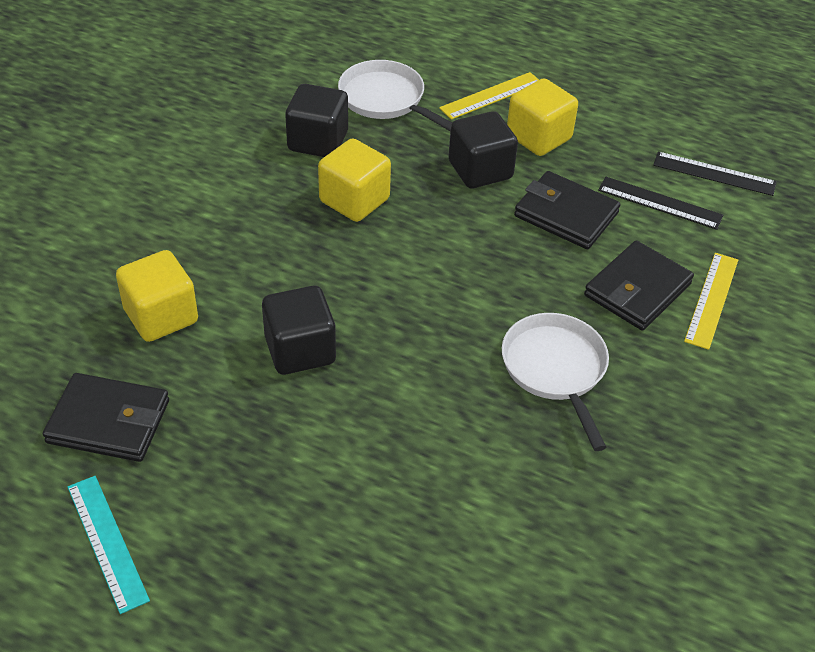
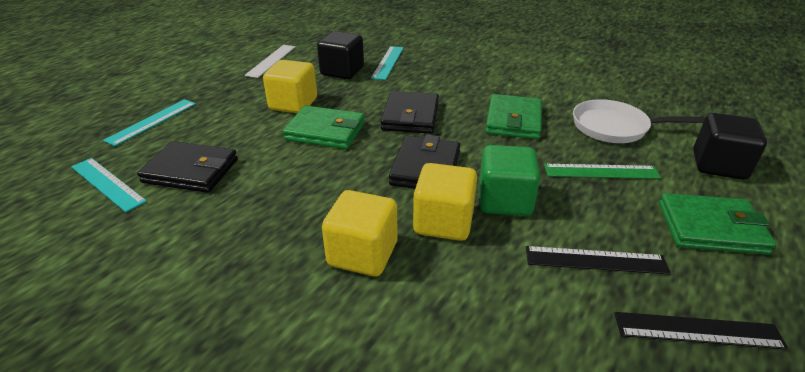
black cube: [262,286,336,375] [285,84,348,157] [448,111,518,188] = 3 -> [317,31,364,79] [693,113,767,180] = 2
green cube: none = 0 -> [479,145,540,216] = 1
green ruler: none = 0 -> [544,164,661,179] = 1
green wallet: none = 0 -> [283,106,365,149] [485,94,542,139] [659,193,776,255] = 3
turquoise ruler: [67,476,150,614] = 1 -> [71,158,147,212] [103,99,196,146] [371,46,404,80] = 3
white pan: [338,60,452,131] [502,313,609,451] = 2 -> [573,99,705,143] = 1
white ruler: none = 0 -> [245,45,296,78] = 1
yellow ruler: [439,72,539,120] [684,253,738,350] = 2 -> none = 0

